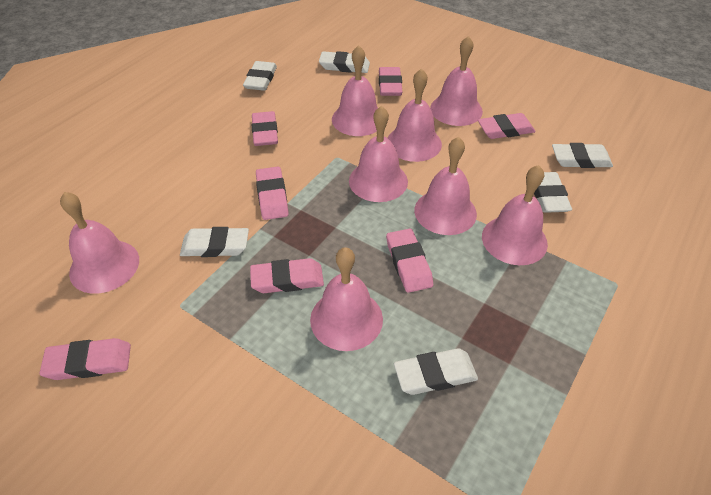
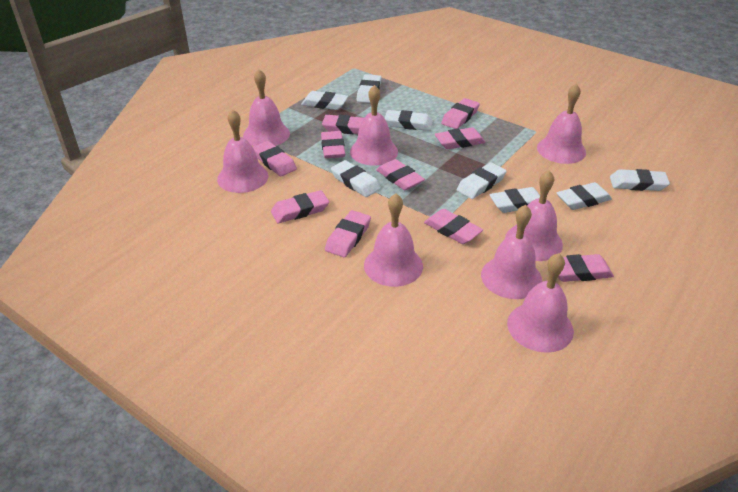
pink eraser: [40,338,131,380] [250,258,324,293] [252,111,278,146] [256,167,289,220] [379,67,402,96] [386,229,433,293] [478,113,536,139] = 7 -> [253,141,297,176] [271,190,329,223] [321,131,345,159] [322,115,364,134] [325,210,371,257] [376,159,425,190] [424,209,483,244] [435,127,486,149] [441,98,480,129] [558,254,614,282] = 10
white eraser: [180,227,249,257] [243,61,277,91] [319,51,370,73] [394,348,478,395] [534,172,572,213] [552,143,613,168] = 6 -> [301,91,348,110] [331,160,381,197] [357,74,381,103] [385,110,433,131] [457,162,507,199] [489,187,540,213] [556,182,612,210] [610,169,670,191] = 8

